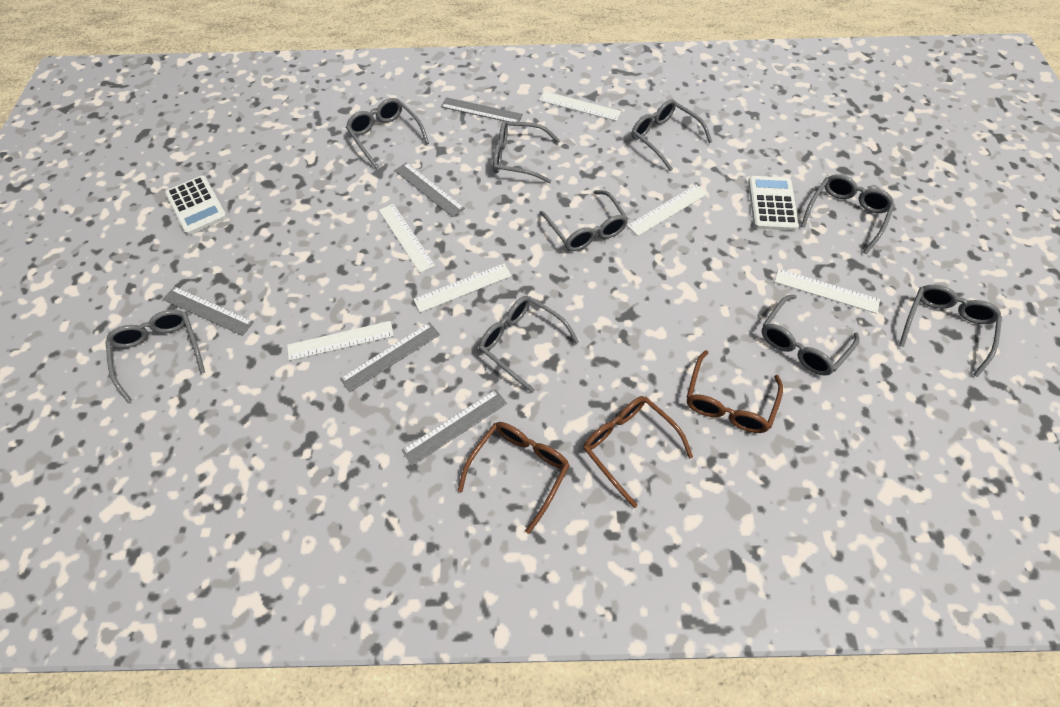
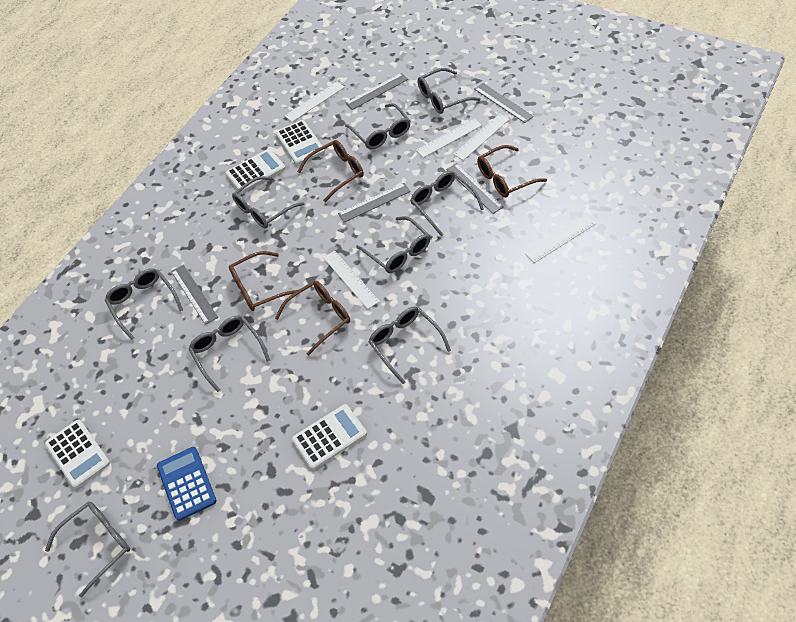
blue calculator: none = 0 -> [157,447,217,521] = 1
brown glasses: [458,422,570,534] [583,396,693,508] [687,350,783,433] = 3 -> [229,251,298,311] [275,281,350,356] [298,140,364,202] [477,145,547,197] = 4
white calculator: [165,176,227,235] [748,176,799,231] = 2 -> [45,419,110,489] [226,149,286,193] [276,120,325,165] [292,404,367,470] = 4
white ruler: [287,321,394,361] [379,204,435,273] [413,263,512,313] [539,91,621,121] [627,184,707,236] [775,269,880,314] = 6 -> [285,81,345,122] [323,251,380,309] [416,118,482,158] [453,114,509,160] [525,216,595,263] = 5

